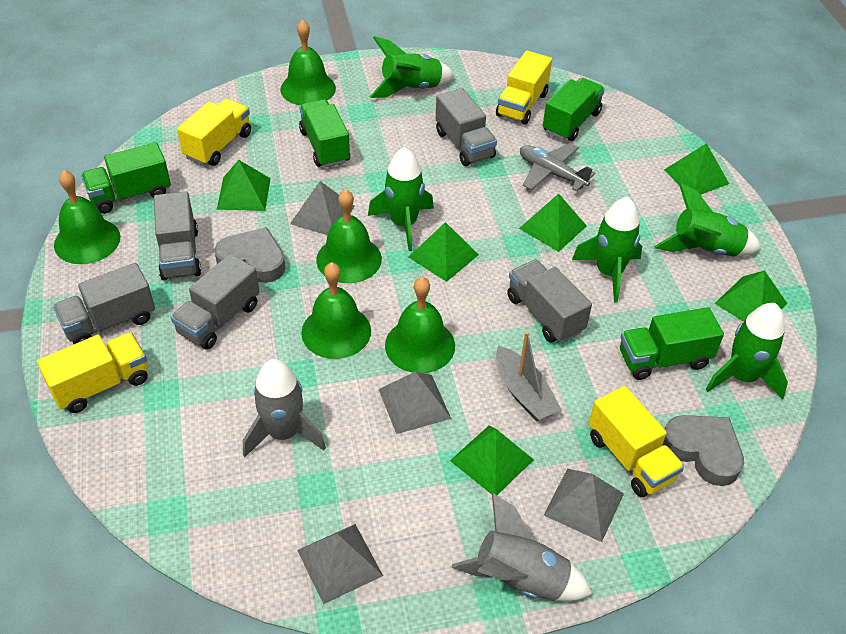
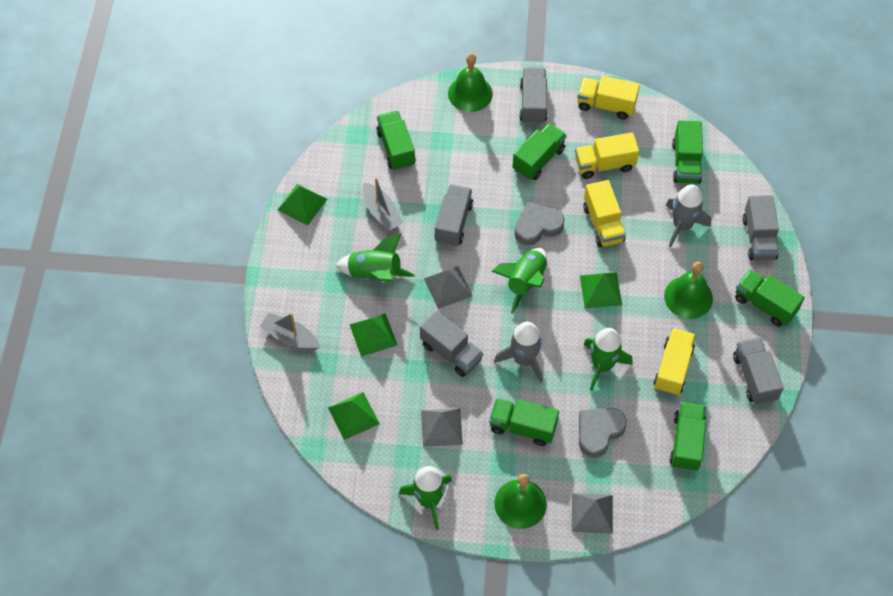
green bell: [54,170,121,264] [280,19,336,105] [301,262,371,359] [316,189,382,283] [385,277,455,373] = 5 -> [448,53,493,112] [494,474,547,529] [664,262,713,319] = 3
green pyramid: [217,160,271,211] [409,222,479,282] [450,425,534,495] [519,194,587,252] [664,143,729,195] [714,270,787,322] = 6 -> [278,184,327,226] [328,392,380,440] [350,313,397,357] [580,273,622,308] = 4
green rocket: [368,147,434,251] [370,36,454,98] [572,196,642,303] [654,183,761,256] [705,303,788,399] = 5 -> [335,234,415,282] [399,466,452,530] [492,248,547,314] [584,328,633,391] = 4
green truck: [81,142,171,214] [299,99,350,168] [543,78,605,141] [620,307,724,380] = 4 -> [376,111,416,171] [489,398,559,446] [513,123,567,180] [669,402,706,471] [672,120,703,184] [735,269,805,327] = 6
grey boat: [496,331,562,421] = 1 -> [260,313,320,350] [363,177,403,230] = 2
grey plane: [520,143,595,191] = 1 -> none = 0
grey pyramid: [290,181,354,235] [297,524,383,604] [379,371,451,434] [544,468,624,542] = 4 -> [421,408,463,447] [424,266,473,309] [572,493,613,534] = 3

